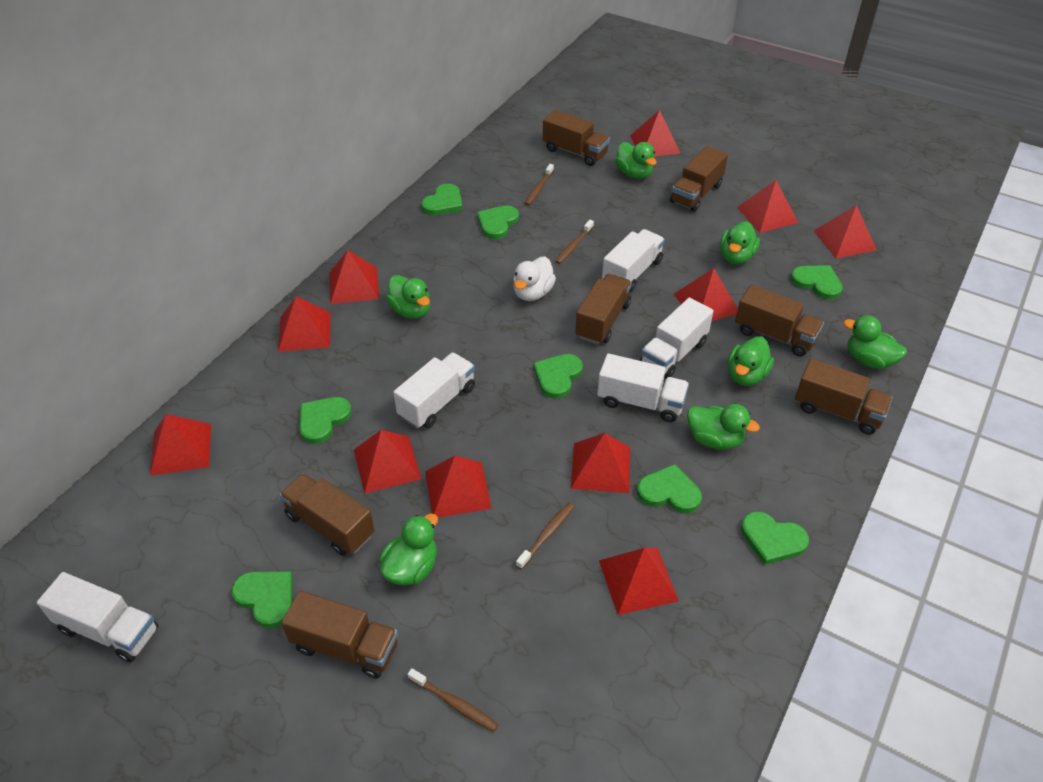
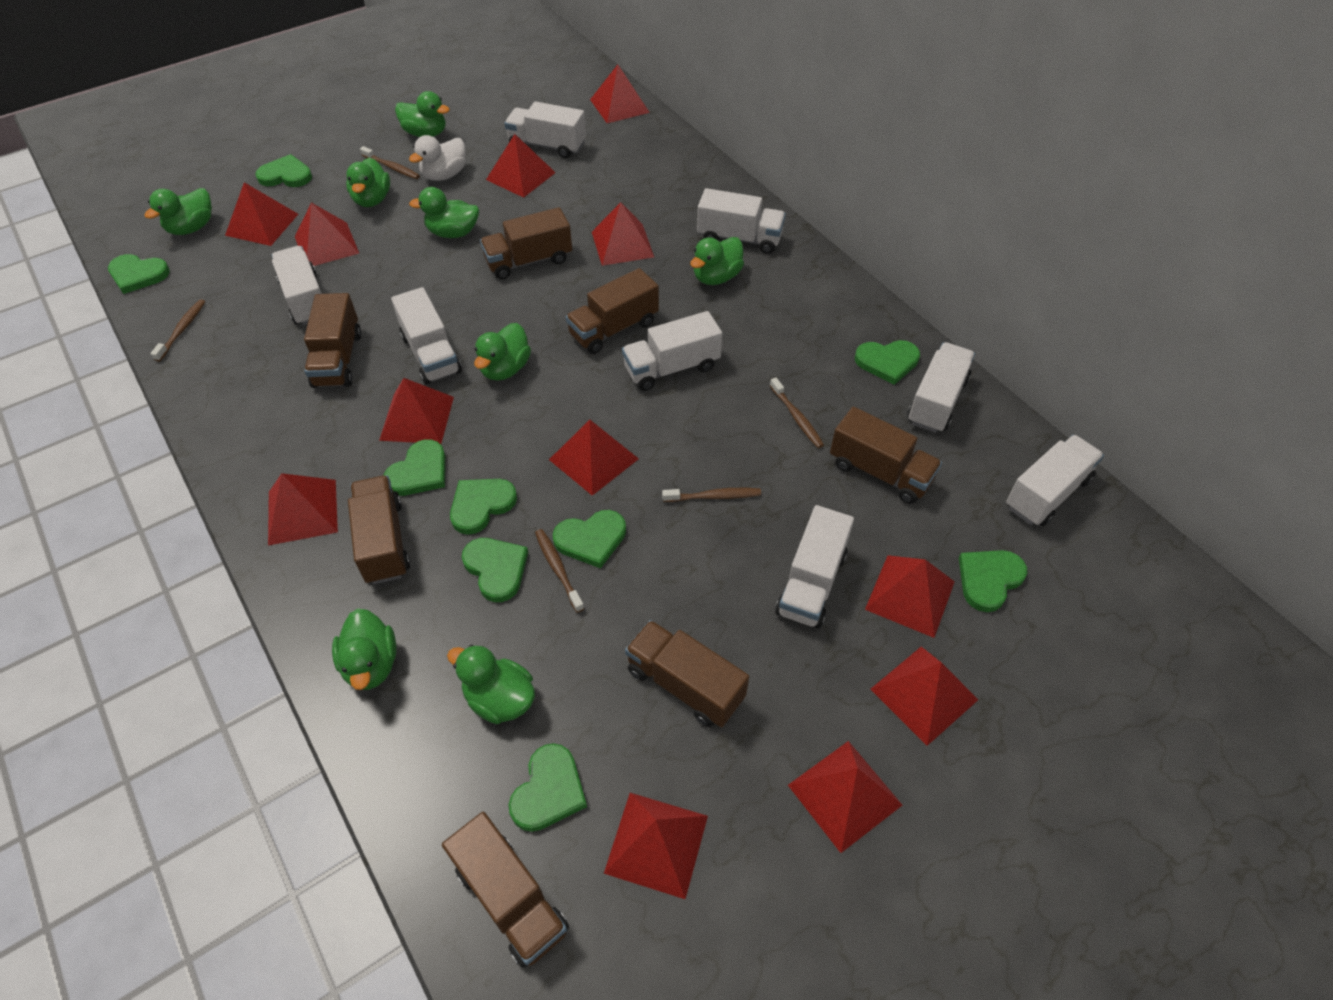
brown toothbrush: [408,668,499,732] [516,503,574,570] [525,164,554,205] [555,220,594,264] = 4 -> [150,299,205,362] [360,146,420,179] [535,529,584,613] [662,488,761,502] [770,377,824,448] = 5
green duck: [379,513,438,585] [386,275,430,319] [615,142,657,179] [687,404,760,450] [720,221,760,264] [728,337,774,386] [843,315,907,369] = 7 -> [144,188,212,235] [332,609,396,690] [346,158,390,207] [395,91,450,137] [409,187,479,238] [447,644,535,724] [474,323,531,381] [690,237,744,285] = 8
green heart: [232,571,293,628] [300,397,352,444] [421,184,463,215] [477,205,519,239] [533,354,583,399] [637,464,702,513] [741,511,809,565] [791,265,843,300] = 8 -> [108,254,170,294] [255,154,312,187] [383,439,445,496] [450,479,517,535] [462,538,528,602] [509,743,587,832] [553,510,626,568] [855,340,920,385] [959,550,1028,612] = 9
red pyramid: [150,414,211,476] [278,296,331,352] [330,250,379,304] [354,430,422,493] [425,456,492,518] [571,433,630,493] [599,548,679,615] [630,110,680,157] [674,268,738,321] [737,180,798,233] [814,205,877,259] = 11 -> [225,182,298,246] [268,473,338,545] [295,203,359,266] [379,378,454,444] [486,134,556,198] [549,420,639,496] [590,65,650,123] [592,202,654,266] [604,793,708,899] [788,741,902,853] [865,555,955,638] [870,647,978,746] = 12
white truck: [37,572,158,662] [393,352,475,428] [597,353,689,422] [602,229,665,292] [640,297,713,378] = 5 -> [271,246,322,326] [391,287,462,384] [504,101,586,158] [622,311,722,391] [697,188,786,254] [775,505,854,629] [907,342,975,433] [1006,435,1104,526] = 8

